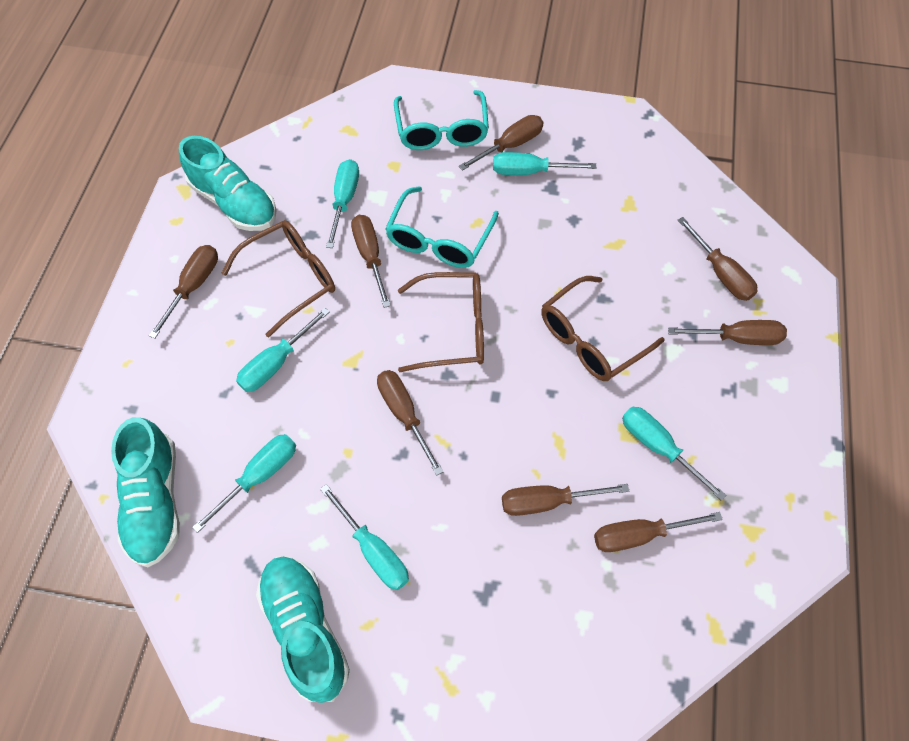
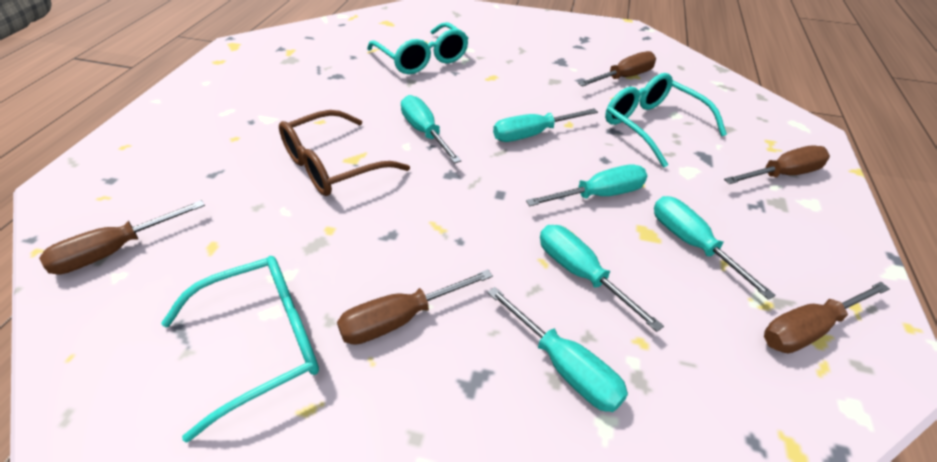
brown glasses: [222,220,335,337] [398,272,484,372] [541,276,664,381] = 3 -> [279,110,410,196] = 1
brown screwdriver: [149,245,218,339] [351,215,391,308] [377,370,443,476] [459,115,543,171] [502,484,629,516] [594,512,723,552] [668,320,787,345] [678,217,758,301] = 8 -> [39,200,205,274] [337,269,493,345] [578,51,656,87] [724,146,830,184] [764,282,890,353] = 5
turquoise glasses: [385,186,499,268] [394,90,489,150] = 2 -> [161,256,319,443] [367,22,469,74] [605,73,727,168] = 3
turquoise shoe: [111,417,180,567] [179,136,277,231] [256,556,350,703] = 3 -> none = 0

